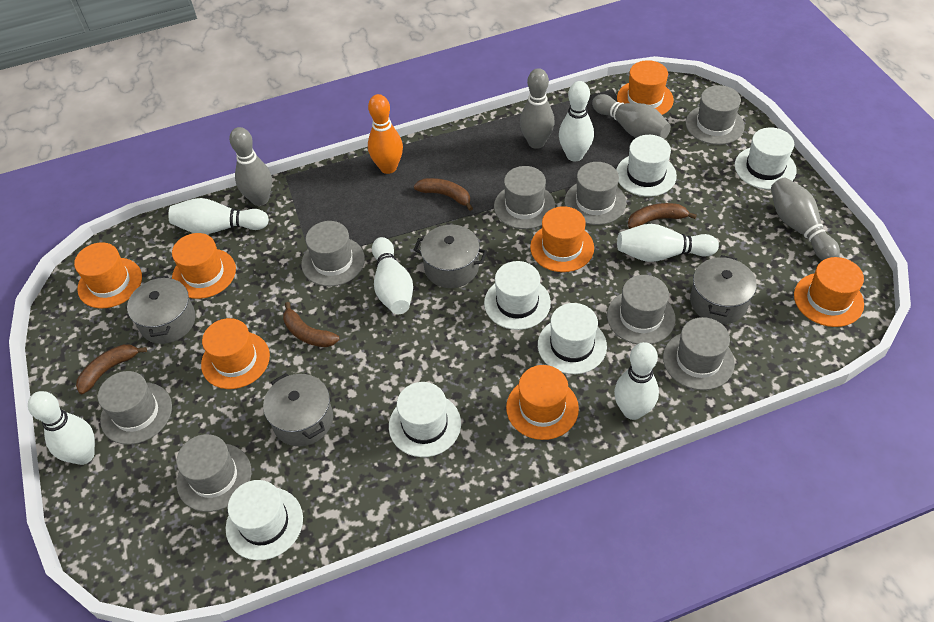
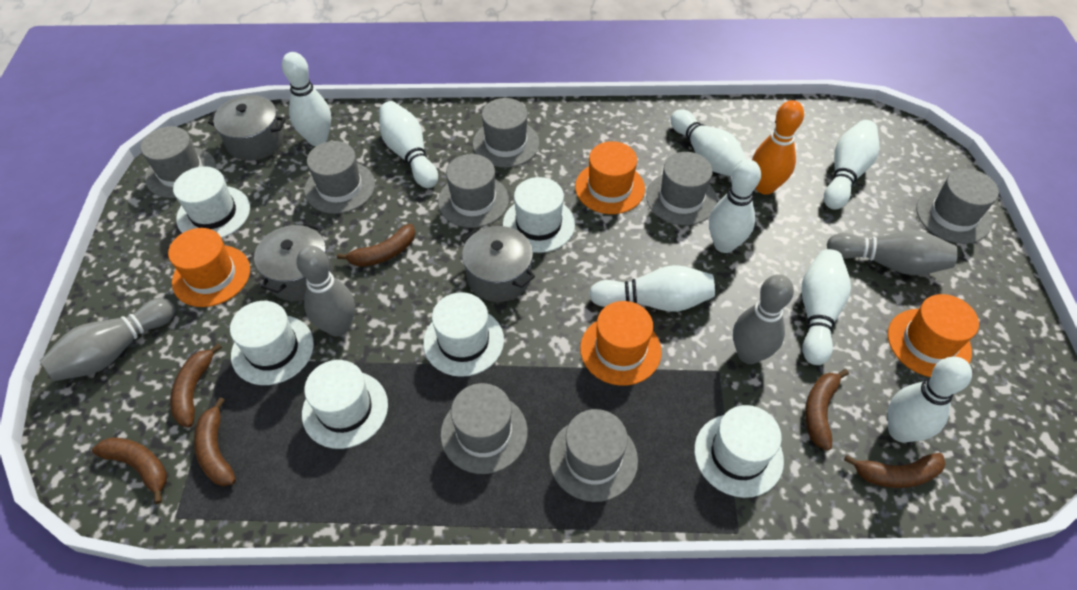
brown banana: [76,344,147,394] [283,302,340,347] [414,178,473,211] [628,203,697,229] = 4 -> [92,437,167,504] [170,343,222,428] [194,397,236,486] [337,224,415,267] [805,369,849,450] [844,453,946,488] = 6
grey pot: [127,275,196,344] [263,373,333,446] [414,225,487,288] [690,255,757,324] = 4 -> [208,95,286,161] [254,223,332,301] [462,226,535,302] = 3
orange hat: [74,242,142,308] [172,233,236,299] [201,318,270,389] [506,365,579,440] [530,206,594,272] [617,60,674,115] [794,257,864,327] = 7 -> [168,228,250,307] [575,141,645,214] [580,301,662,386] [888,294,979,377] = 4
white bowling pin: [28,391,95,465] [168,198,269,234] [372,237,413,314] [559,81,594,161] [614,342,659,420] [617,224,719,262] = 6 -> [282,52,331,146] [379,101,438,188] [589,265,715,312] [671,109,747,177] [709,159,761,253] [801,249,851,365] [824,120,879,209] [888,357,972,443] = 8

